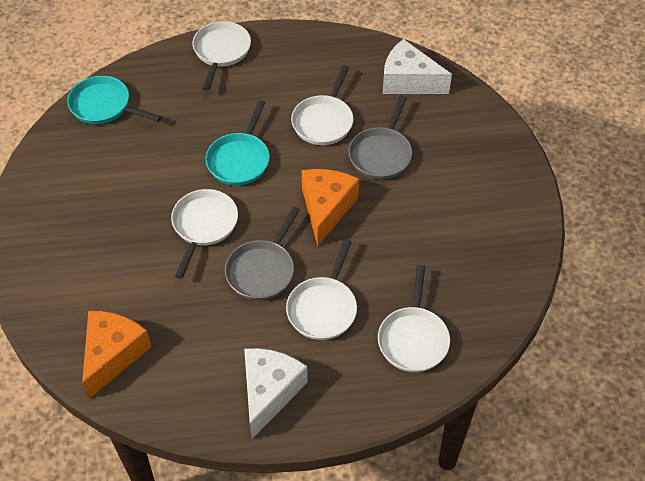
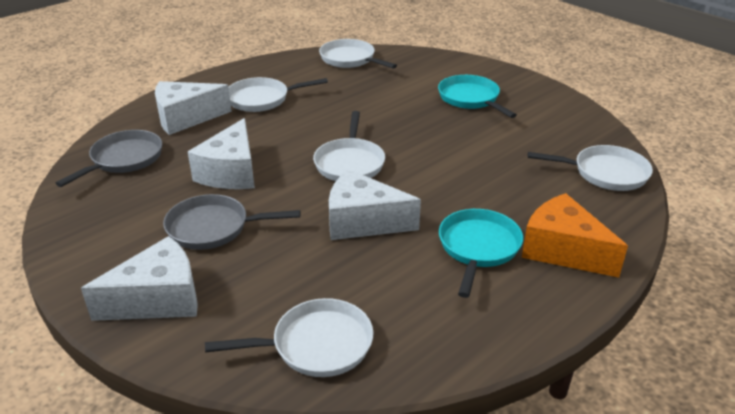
orange cheese: [82,311,151,399] [302,169,359,246] = 2 -> [522,193,628,278] = 1
white cheese: [244,348,308,439] [383,39,452,94] = 2 -> [81,236,198,321] [155,81,232,135] [188,118,255,189] [329,169,421,240] = 4

